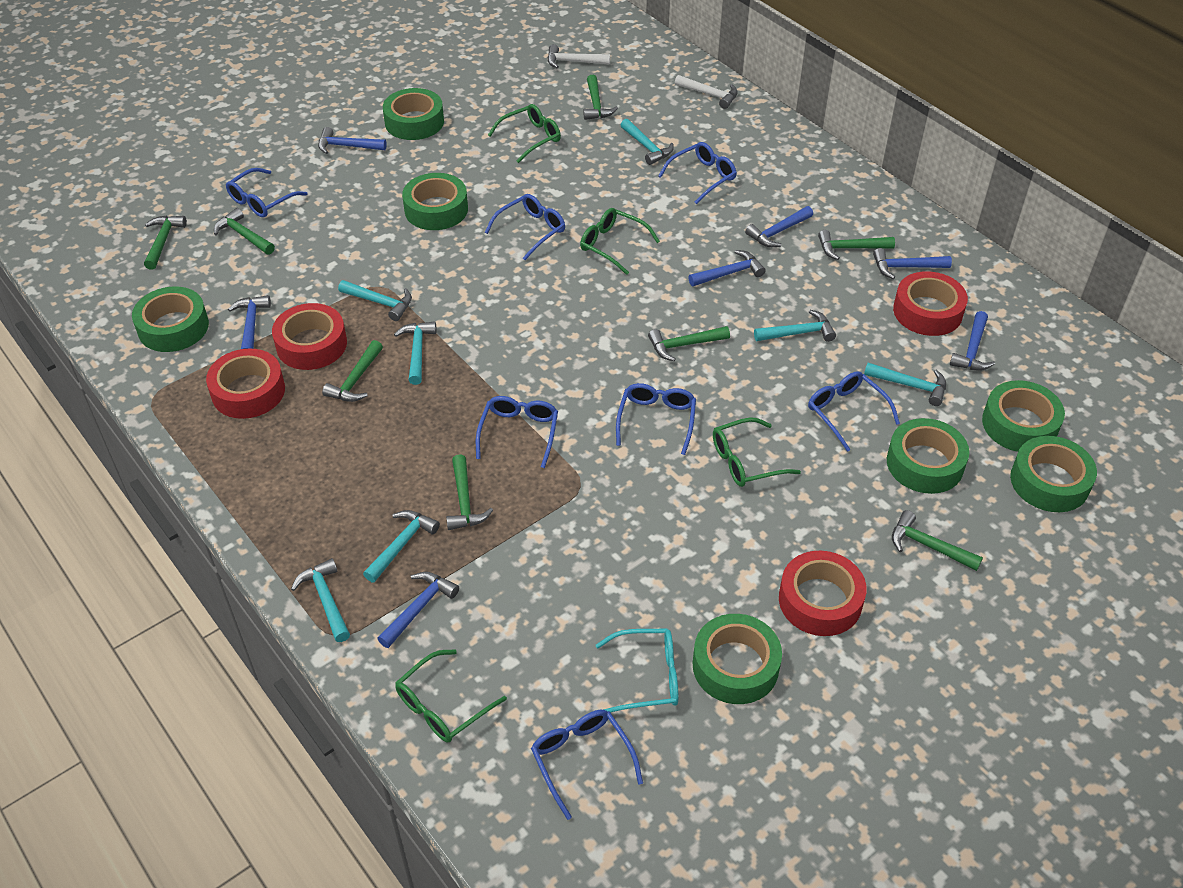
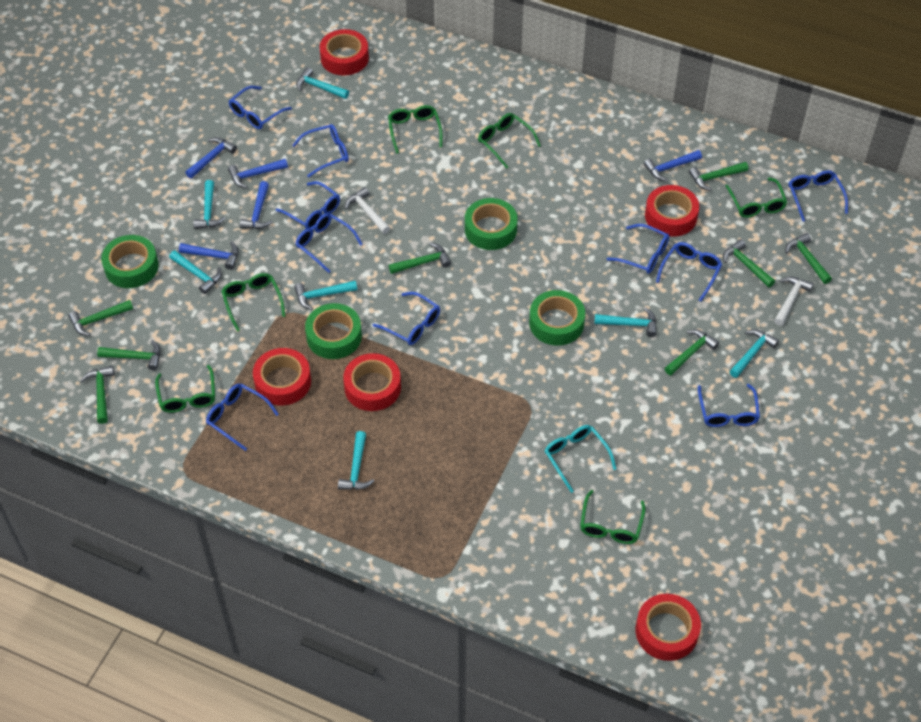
blue glasses: [226,168,308,217] [476,396,558,468] [485,194,565,260] [531,710,643,820] [616,383,696,455] [658,142,737,204] [808,371,900,452] = 7 -> [206,383,279,451] [229,86,292,129] [276,181,340,229] [292,124,349,177] [295,213,363,273] [373,292,440,345] [607,224,669,274] [656,242,722,301] [698,384,760,427] [789,170,848,222] = 10
blue hammer: [228,295,271,349] [318,127,387,154] [377,572,459,648] [688,250,766,286] [745,206,813,247] [873,248,952,279] [950,311,995,371] = 7 -> [179,241,239,270] [185,137,237,178] [228,159,288,188] [240,181,272,229] [644,150,702,181] = 5
green glasses: [395,649,507,742] [488,104,561,163] [580,208,660,275] [713,417,801,487] = 4 -> [155,365,215,413] [221,273,286,332] [388,105,443,154] [478,113,541,169] [580,490,646,544] [725,177,787,218] = 6
green tape: [132,287,209,352] [383,88,444,140] [402,173,468,230] [693,614,782,704] [887,418,969,494] [982,380,1065,452] [1010,436,1097,512] = 7 -> [101,235,159,288] [305,303,362,359] [465,198,518,250] [529,290,585,346] = 4
red tape: [206,349,285,419] [272,303,347,370] [779,551,867,636] [893,271,968,336] = 4 -> [253,348,311,406] [320,29,369,76] [343,353,401,411] [635,594,701,661] [645,185,699,237] = 5

